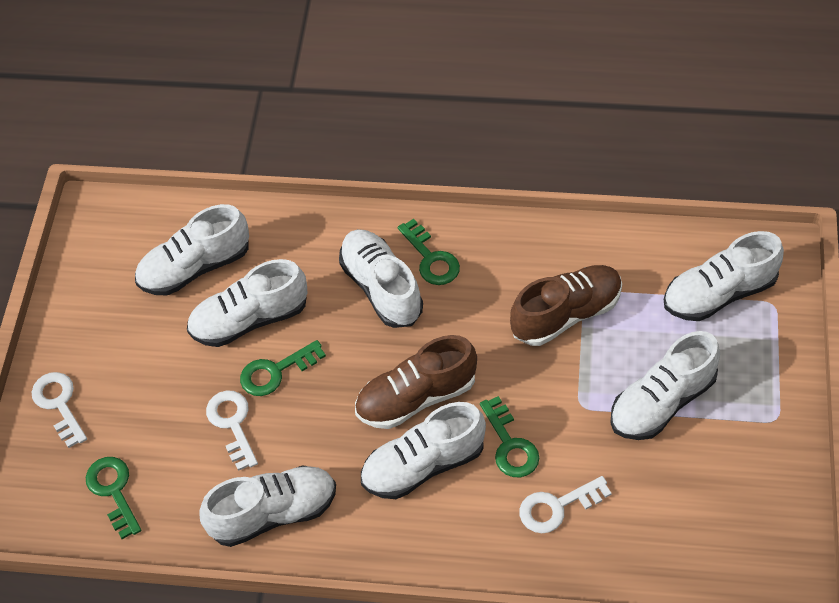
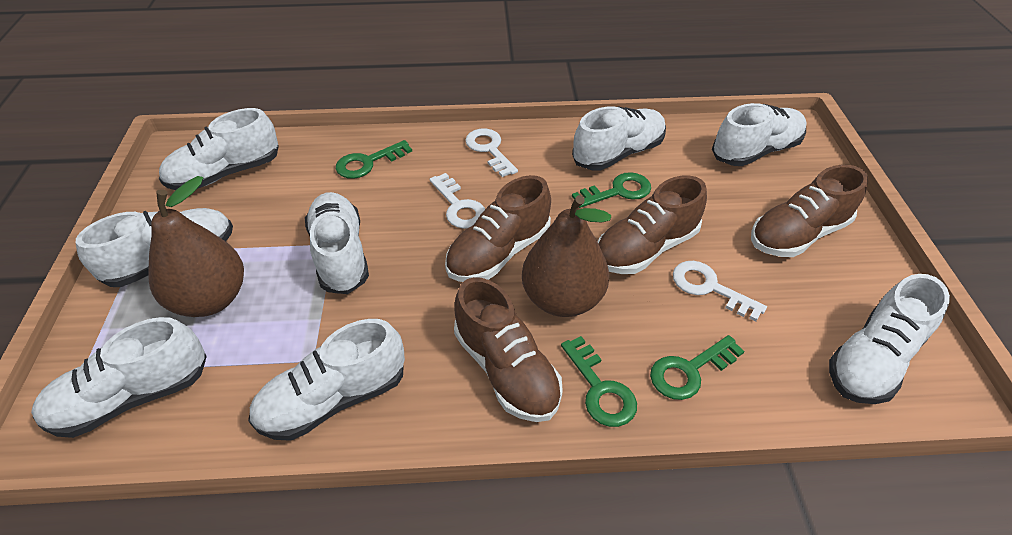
brown pear: none = 0 -> [148,176,244,317] [522,195,611,317] = 2
brown shoe: [355,335,477,429] [510,265,622,346] = 2 -> [445,175,551,282] [454,277,563,422] [597,175,707,274] [751,165,868,257] = 4
white shoe: [135,204,249,295] [187,259,308,347] [199,465,336,547] [339,229,423,328] [361,402,486,499] [610,331,720,440] [664,231,784,321] = 7 -> [31,317,207,438] [76,208,233,287] [159,108,279,190] [248,319,405,441] [305,192,369,294] [572,106,666,170] [712,103,806,166] [829,274,950,404] = 8

